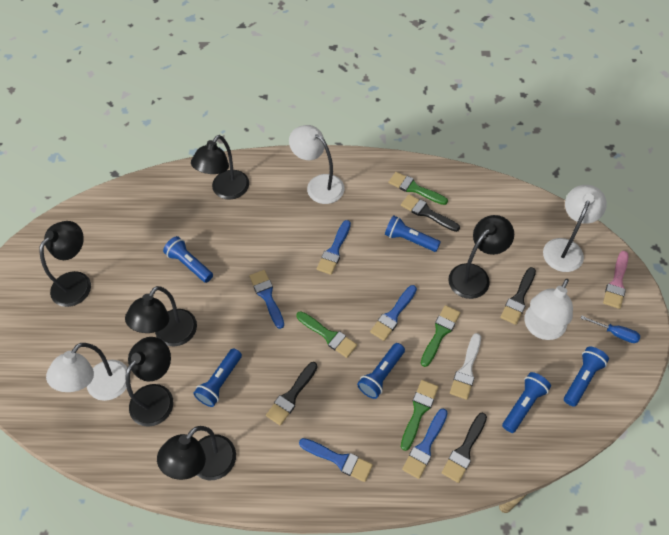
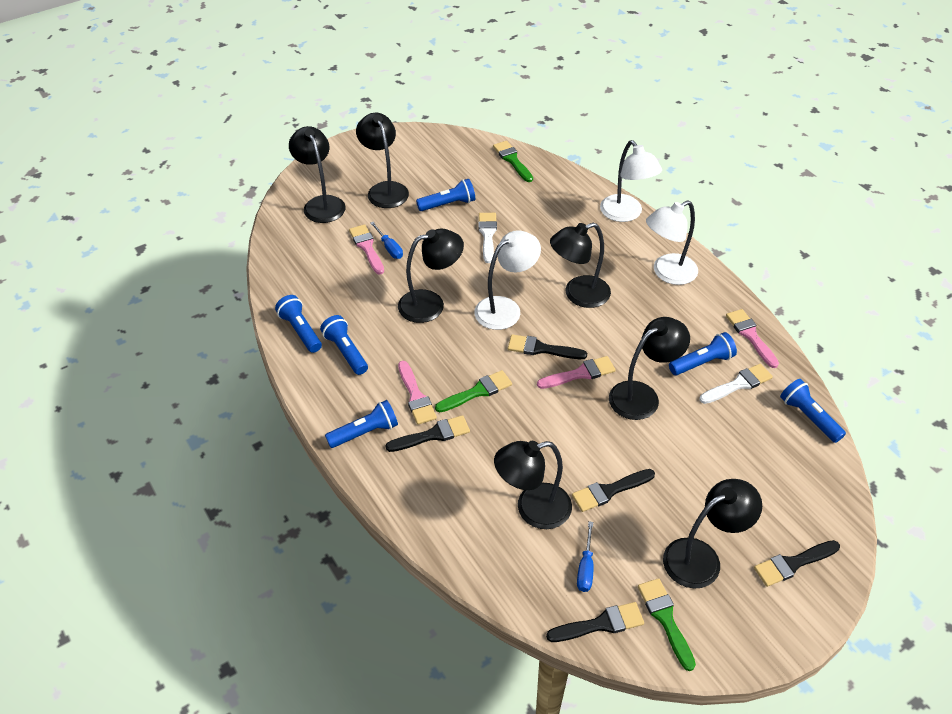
black brush: [266,362,318,426] [401,194,460,232] [442,413,487,483] [500,267,536,325] = 4 -> [386,415,470,452] [508,334,587,359] [546,602,644,642] [572,469,655,512] [754,540,840,587] = 5
black lamp: [40,221,91,307] [125,286,197,347] [125,337,173,427] [157,426,236,480] [191,135,249,200] [448,215,514,299] = 6 -> [289,126,346,223] [356,113,409,208] [398,228,464,323] [494,441,572,529] [550,223,611,308] [609,317,690,420] [663,479,762,589] = 7
blue brush: [249,270,284,329] [299,438,373,482] [317,220,351,275] [370,285,417,341] [402,408,448,479] = 5 -> none = 0
blue screwdriver: [581,316,640,343] = 1 -> [370,222,403,259] [577,521,594,592] = 2
green brush: [296,311,357,358] [389,172,448,205] [401,380,438,451] [421,305,461,367] = 4 -> [435,370,512,412] [493,141,533,182] [638,578,696,671] = 3
pink brush: [603,251,628,309] = 1 -> [349,224,384,275] [398,361,437,425] [537,356,616,389] [726,309,779,368] = 4
white brush: [450,333,481,400] = 1 -> [478,213,497,263] [699,364,773,404] = 2
white lamp: [46,343,127,401] [289,125,344,204] [524,279,573,340] [543,185,607,272] = 4 -> [474,230,541,330] [600,140,662,222] [646,200,698,285] = 3

